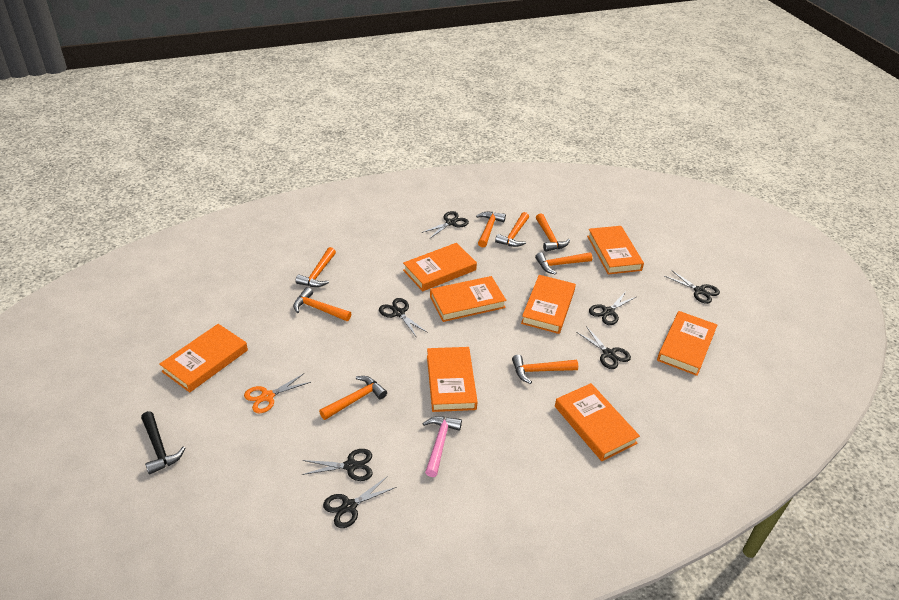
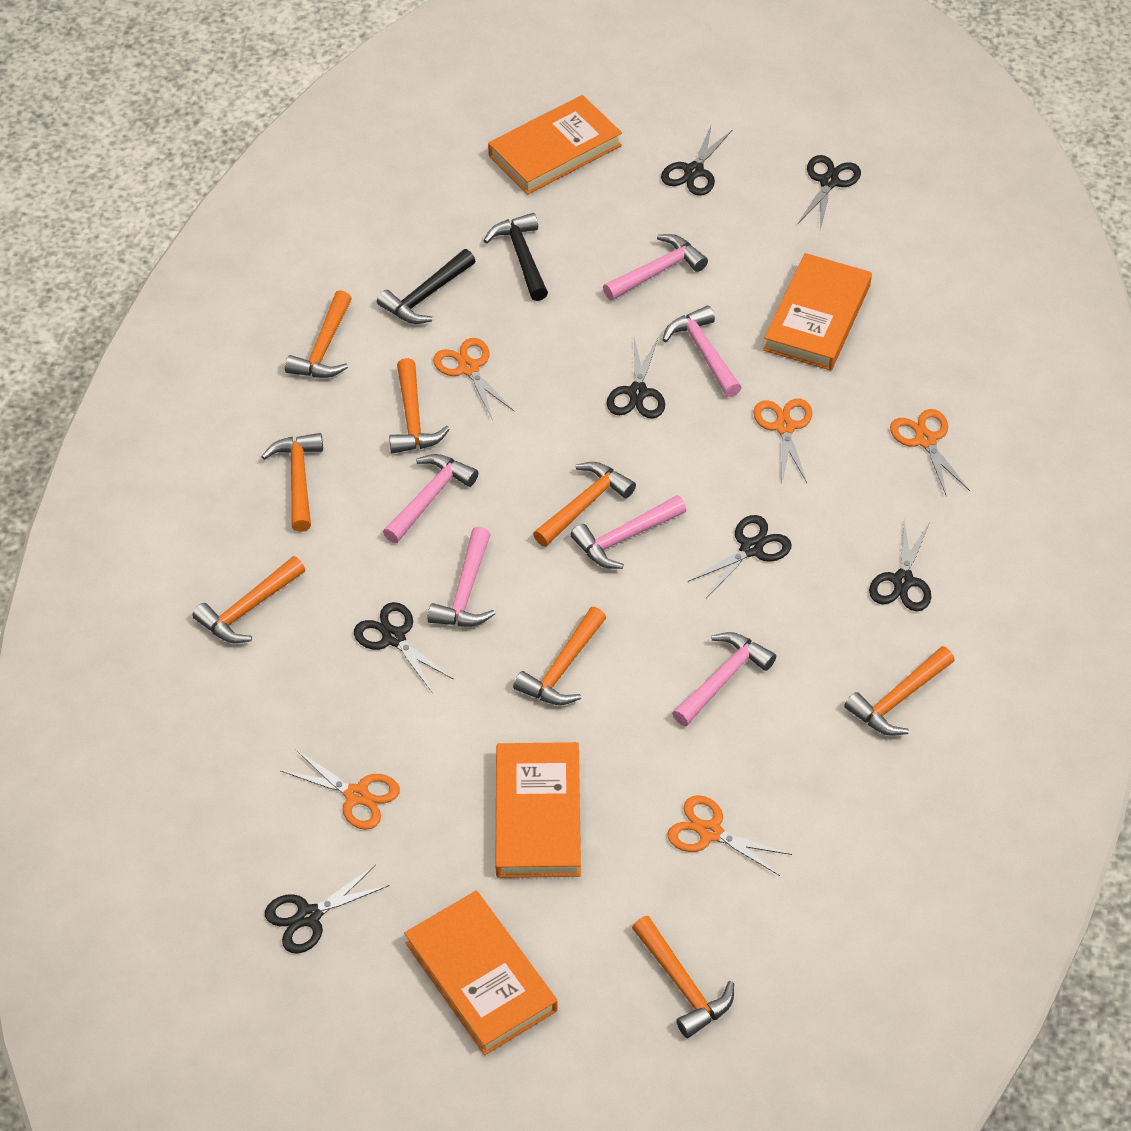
black hammer: [141,411,185,475] = 1 -> [377,249,475,324] [484,213,548,301] = 2
orange book: [159,324,248,392] [403,243,477,291] [427,347,478,412] [430,276,506,322] [521,275,576,334] [555,383,640,461] [587,226,644,274] [657,311,717,376] = 8 -> [404,891,558,1055] [488,95,622,195] [495,742,581,878] [763,253,872,371] = 4
orange scissors: [244,373,311,413] = 1 -> [280,749,400,830] [433,338,514,418] [668,795,792,876] [753,398,812,483] [890,409,970,497] = 5
pink hammer: [423,416,462,477] = 1 -> [383,454,479,543] [427,527,495,626] [570,495,686,569] [603,234,708,301] [663,305,742,397] [672,632,776,727] = 6

